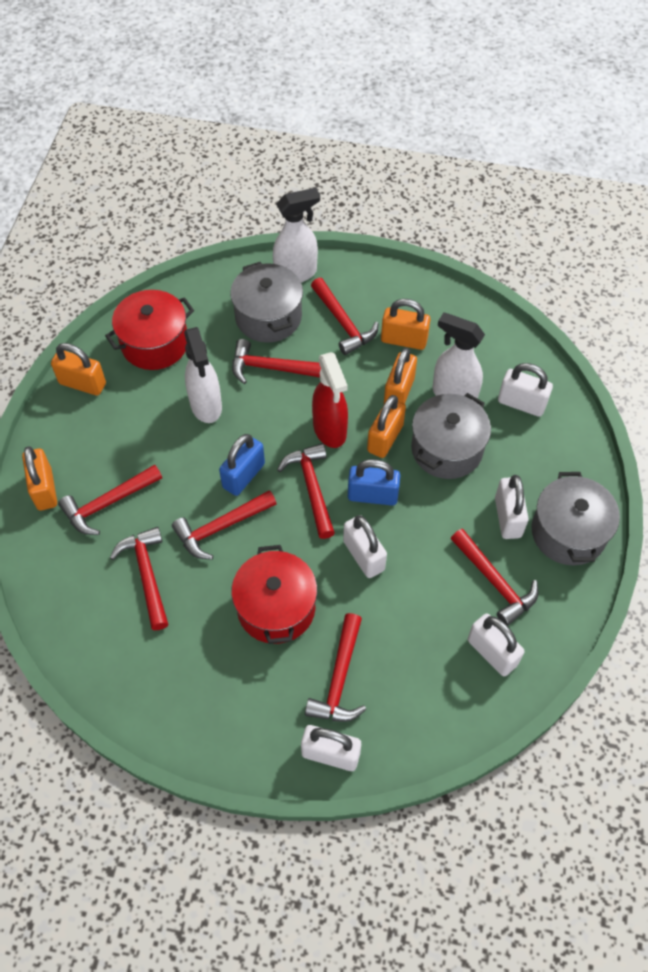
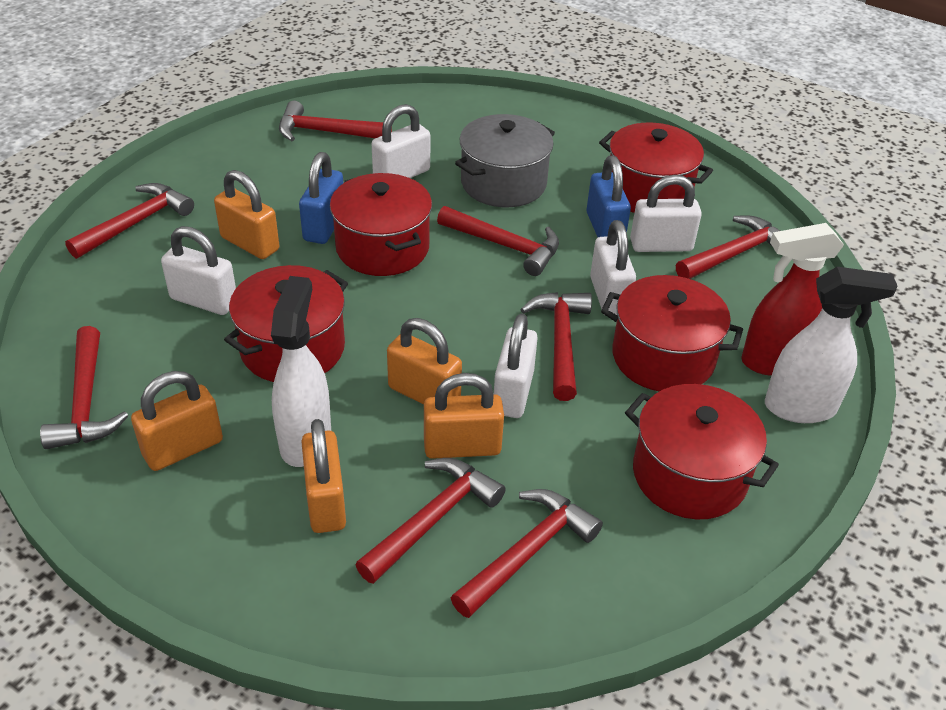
grey pot: [230,262,303,343] [411,393,491,479] [532,472,620,565] = 3 -> [455,114,555,207] = 1
red pot: [105,290,194,370] [231,545,317,644] = 2 -> [224,265,348,382] [330,173,432,276] [599,123,713,213] [601,275,743,392] [625,384,779,519] = 5
white spray bottle: [184,327,222,423] [273,188,320,283] [433,312,485,399] = 3 -> [271,276,331,467] [765,267,898,423] = 2

